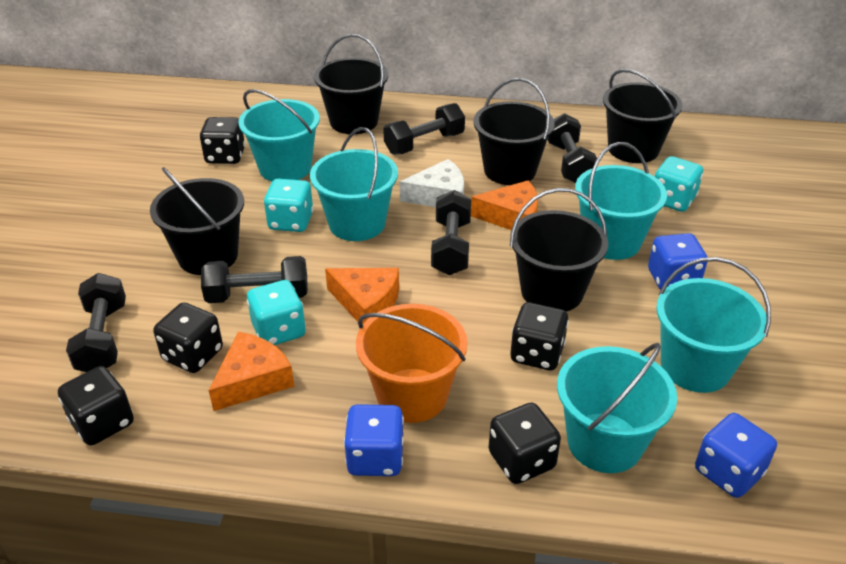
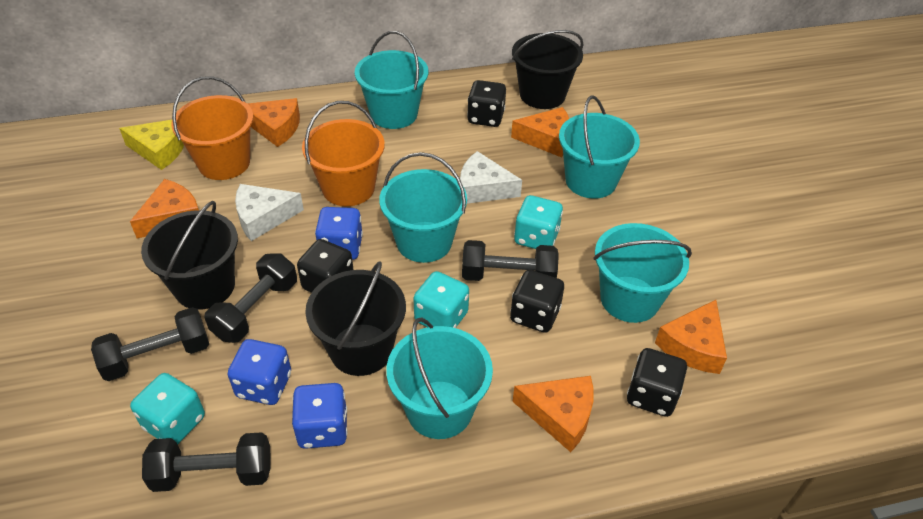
black bucket: [150,167,244,275] [314,34,388,134] [473,78,555,185] [510,188,608,312] [603,69,683,163] = 5 -> [141,201,238,310] [305,262,406,376] [512,30,584,109] = 3
black dice: [58,366,134,445] [153,302,223,373] [200,117,245,164] [488,402,561,484] [511,302,569,370] = 5 -> [297,239,354,293] [467,80,506,127] [510,270,564,333] [627,348,687,417] = 4
black dumbbell: [66,273,126,372] [201,256,308,303] [383,103,465,155] [431,190,471,275] [547,113,597,183] = 5 -> [91,307,209,381] [142,432,271,492] [204,253,297,343] [462,240,559,281] = 4
orange bucket: [356,304,467,423] = 1 -> [171,76,253,180] [302,101,385,206] = 2
orange cheese: [209,332,294,411] [325,268,399,324] [471,180,538,230] = 3 -> [130,179,199,238] [247,98,300,147] [511,107,569,157] [513,376,594,452] [655,300,727,374] = 5
white cheese: [400,159,464,207] = 1 -> [235,184,304,241] [460,151,522,204] = 2
yellow cheese: none = 0 -> [119,120,184,170] = 1

